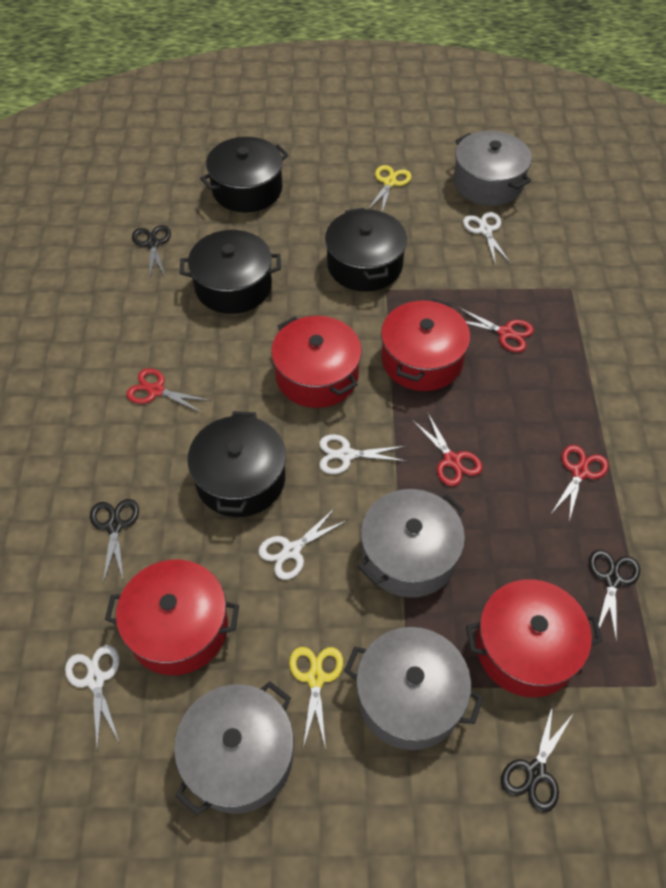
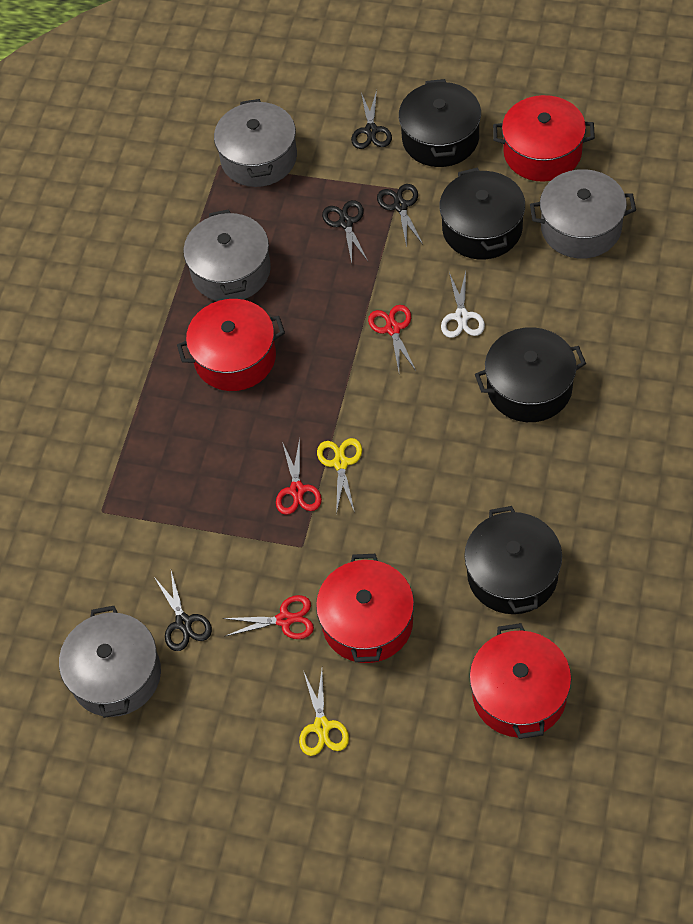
red scissors: [126,368,211,413] [412,413,482,486] [459,308,534,352] [551,445,609,521] = 4 -> [223,595,314,639] [276,438,322,515] [368,305,416,372] = 3
white scissors: [65,645,120,749] [258,508,348,580] [319,434,406,474] [463,212,510,265] = 4 -> [441,271,485,338] = 1

